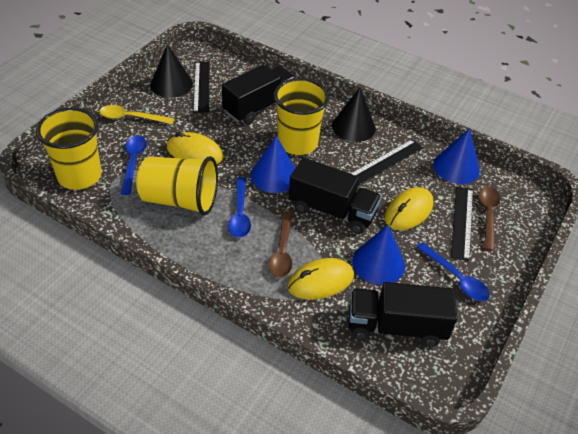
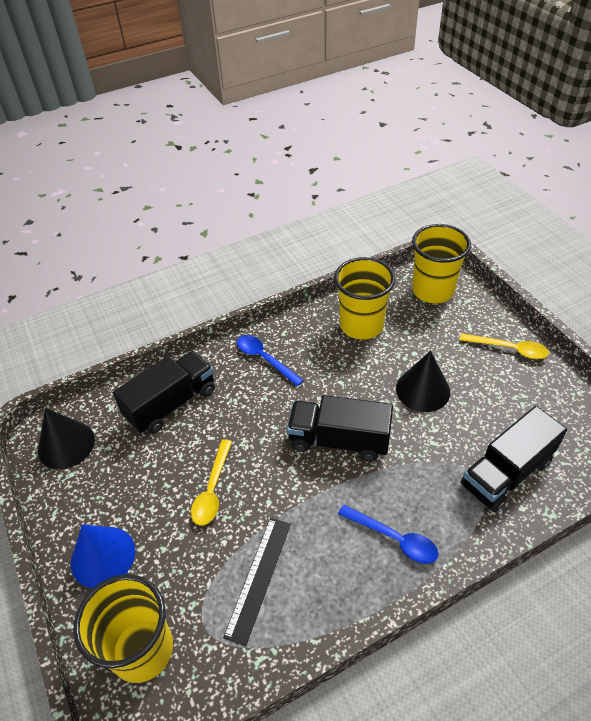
black ruler: [193,62,210,114] [351,139,423,185] [451,186,473,261] = 3 -> [223,518,291,646] = 1
blue cone: [251,135,295,193] [352,225,405,285] [433,128,480,184] = 3 -> [71,525,135,588] = 1
blue spoon: [121,135,147,195] [228,177,251,238] [417,242,490,301] = 3 -> [237,335,304,386] [338,505,438,564] = 2
brown spoon: [268,212,293,278] [479,186,500,251] = 2 -> none = 0
yellow mouse: [167,132,224,164] [288,258,354,300] [385,187,433,230] = 3 -> none = 0
yellow spoon: [99,105,174,124] = 1 -> [191,439,232,526] [460,333,549,359] = 2

